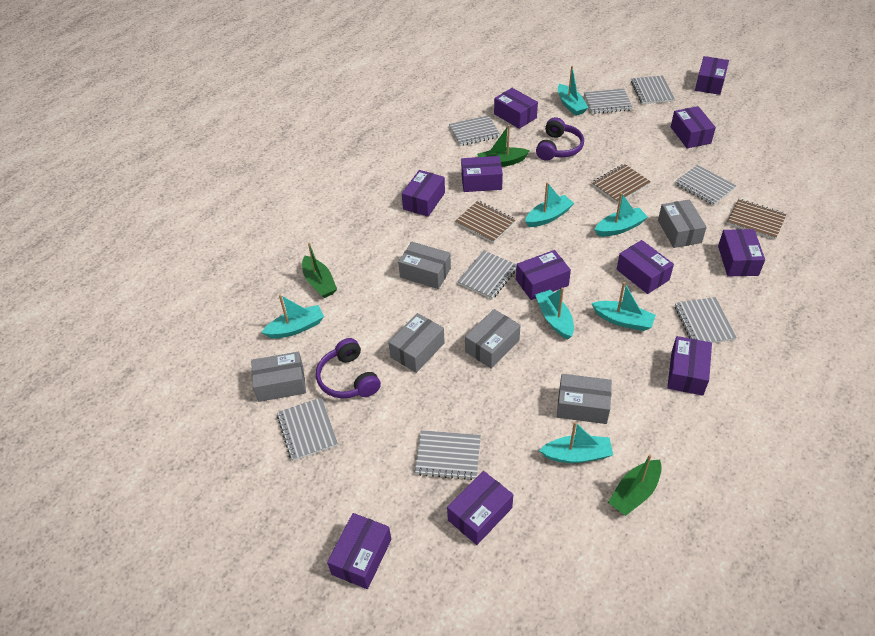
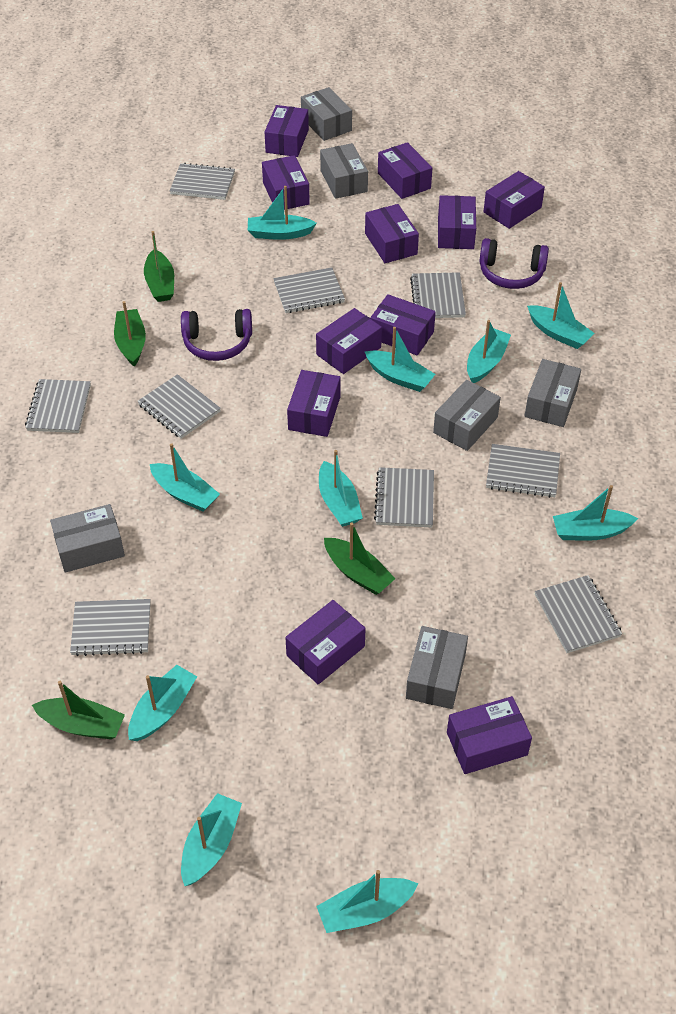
brown notebook: [455,201,516,243] [592,164,651,204] [727,199,787,240] = 3 -> none = 0
green boat: [302,242,337,298] [477,125,530,167] [608,454,662,516] = 3 -> [32,681,125,739] [114,301,146,367] [144,231,174,302] [324,522,396,595] = 4
grey notebook: [277,398,338,461] [415,430,481,480] [449,115,500,146] [457,251,517,299] [584,89,633,114] [631,75,675,104] [675,165,736,206] [675,297,737,343] = 8 -> [25,379,91,433] [70,599,151,656] [138,374,221,439] [170,163,235,200] [273,267,345,313] [374,467,434,527] [410,272,466,318] [486,444,560,498] [535,575,622,653] = 9
turquoise boat: [261,294,324,338] [525,182,574,227] [535,288,574,339] [539,422,613,463] [558,66,589,116] [591,282,656,331] [595,193,648,236] = 7 -> [128,665,197,741] [150,443,220,512] [181,793,242,886] [248,186,317,240] [316,870,418,933] [319,450,363,527] [365,327,436,392] [467,320,511,383] [527,282,595,349] [553,485,638,541] = 10

